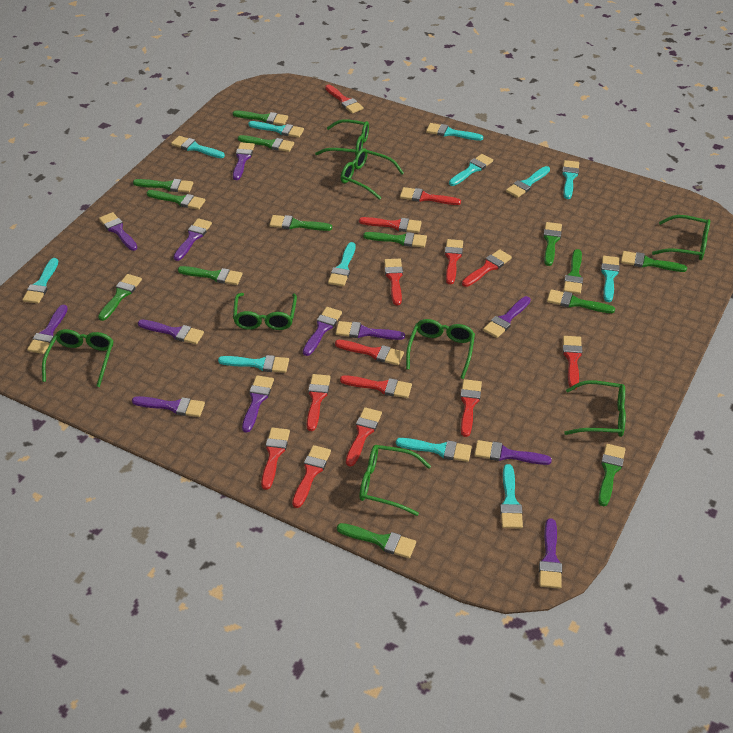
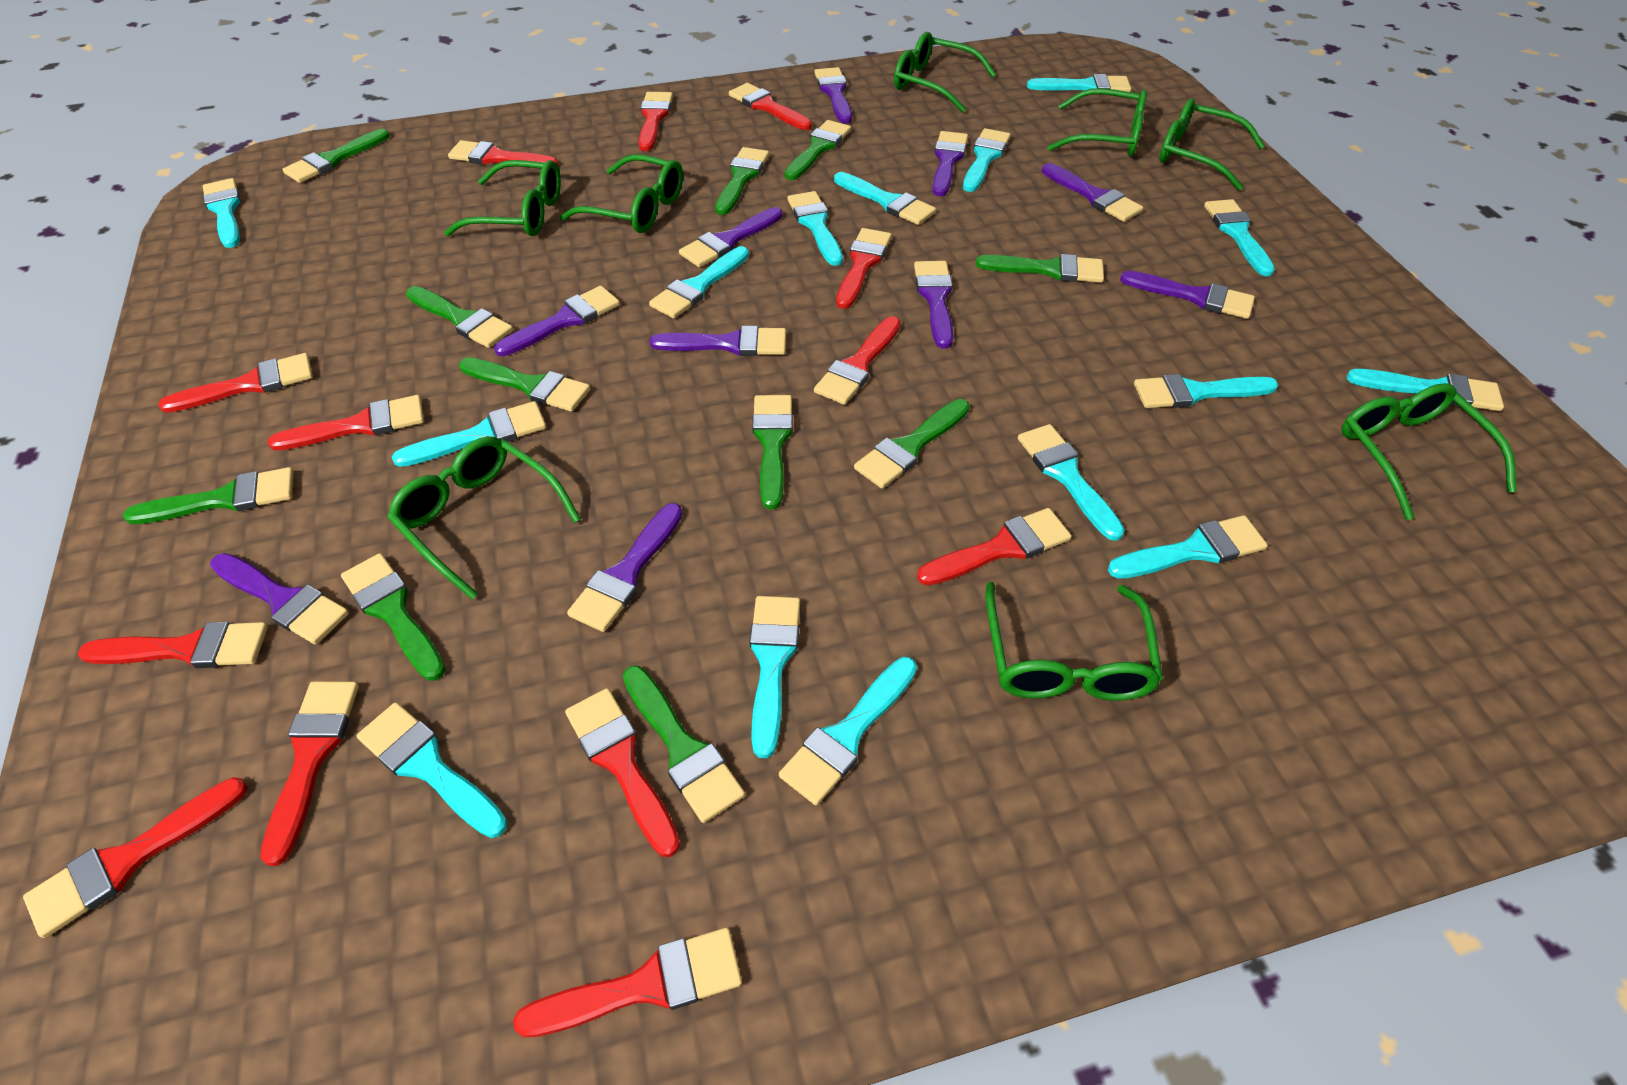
green brush: [98,274,142,321] [133,179,193,192] [146,190,205,210] [178,266,243,285] [233,110,288,125] [238,135,294,152] [269,215,332,231] [337,523,416,558] [363,232,427,248] [543,222,562,266] [547,289,615,313] [563,249,583,294] [598,444,626,506] [621,251,687,272] = 14 -> [123,467,294,524] [282,129,390,183] [341,553,446,681] [406,286,513,348] [459,357,590,412] [623,666,745,823] [715,147,769,215] [752,395,793,509] [784,120,851,180] [854,399,970,488] [976,254,1104,283] = 11
purple brush: [27,305,68,354] [99,212,137,251] [132,396,205,417] [138,320,204,344] [173,218,212,261] [233,143,255,180] [242,375,274,433] [303,307,342,356] [336,321,405,340] [474,440,552,465] [483,296,531,338] [539,518,562,589] = 12 -> [210,553,349,644] [494,286,620,356] [567,503,683,632] [650,326,786,356] [679,207,782,267] [815,67,852,123] [914,261,953,349] [932,131,968,196] [1042,163,1143,222] [1120,271,1255,319] = 10
red brush: [261,428,290,490] [292,445,331,508] [307,374,331,431] [325,84,364,114] [335,340,404,365] [340,375,412,398] [346,407,382,467] [359,217,422,233] [384,259,403,305] [400,187,461,205] [445,239,463,284] [460,379,482,437] [462,249,512,287] [563,336,582,389] = 14 -> [23,777,248,938] [78,621,268,668] [158,353,313,413] [260,681,359,866] [268,395,424,450] [448,140,559,166] [513,928,742,1037] [565,688,680,857] [638,92,673,151] [729,83,812,130] [814,316,901,405] [836,228,892,309] [917,508,1071,585] = 13
turquoise brush: [22,258,58,304] [171,136,225,158] [218,355,289,373] [248,121,304,138] [328,242,355,286] [396,438,472,462] [426,123,483,141] [449,154,493,186] [500,464,523,528] [506,166,550,198] [562,160,579,199] [601,256,620,302] = 12 -> [203,178,241,248] [357,702,508,838] [392,401,546,467] [649,246,749,318] [749,596,800,758] [779,657,917,805] [788,191,843,266] [834,172,936,225] [963,128,1010,192] [1018,424,1125,541] [1027,74,1131,92] [1108,515,1268,579] [1134,374,1279,408] [1204,199,1275,276] [1347,369,1504,411] = 15

